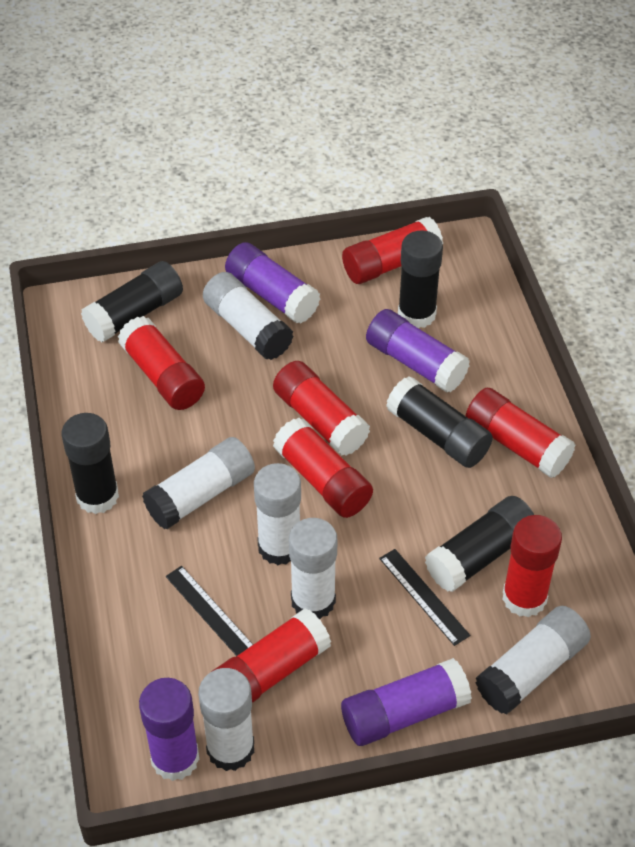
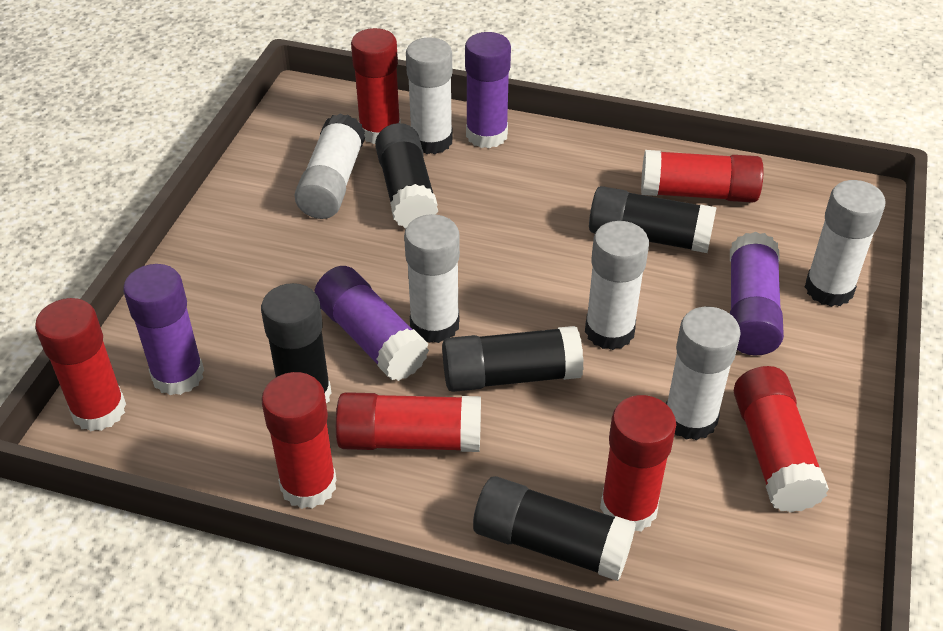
black ruler: [166,566,253,656] [379,549,470,646] = 2 -> none = 0

